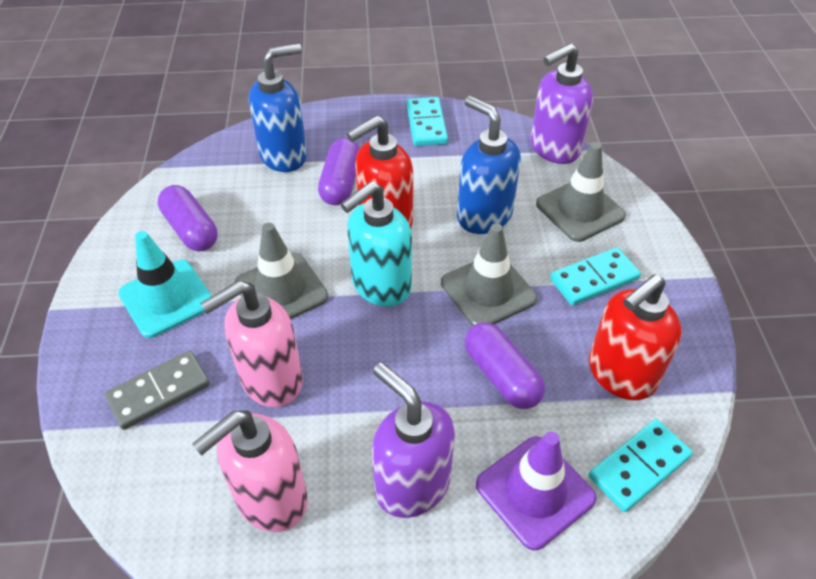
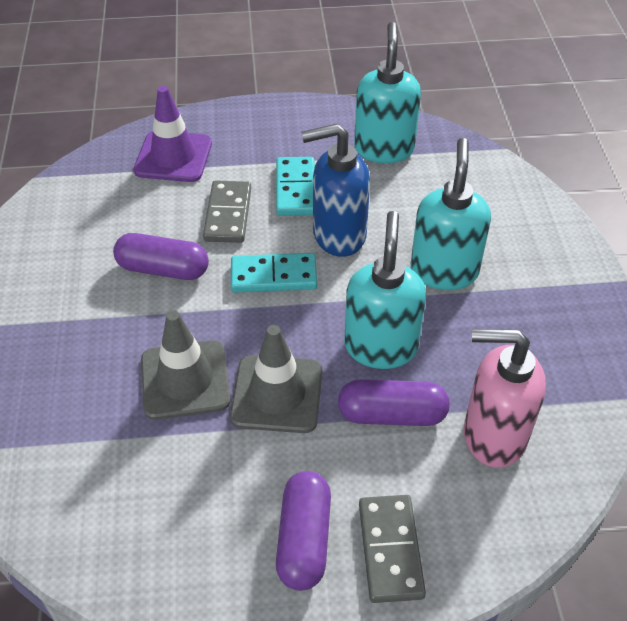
blue soap dispenser: [249,44,307,172] [457,96,521,234] = 2 -> [301,124,370,257] = 1
grey domino: [105,351,210,430] = 1 -> [203,180,251,243] [359,495,426,603] = 2
grey traffic cone: [234,223,328,319] [441,223,537,326] [536,142,626,242] = 3 -> [141,310,231,420] [230,325,322,433] = 2
pink soap dispenser: [192,411,308,532] [200,280,303,407] = 2 -> [464,329,546,468] = 1
purple soap dispenser: [372,363,455,518] [531,43,593,164] = 2 -> none = 0
red soap dispenser: [346,116,413,229] [589,275,682,400] = 2 -> none = 0
turquoise domino: [407,97,448,146] [550,247,641,306] [589,419,693,512] = 3 -> [231,253,317,293] [276,157,315,216] = 2
turquoise soap dispenser: [341,181,412,306] = 1 -> [344,211,426,369] [354,22,421,163] [411,138,491,290] = 3
turquoise traffic cone: [118,231,212,338] = 1 -> none = 0

